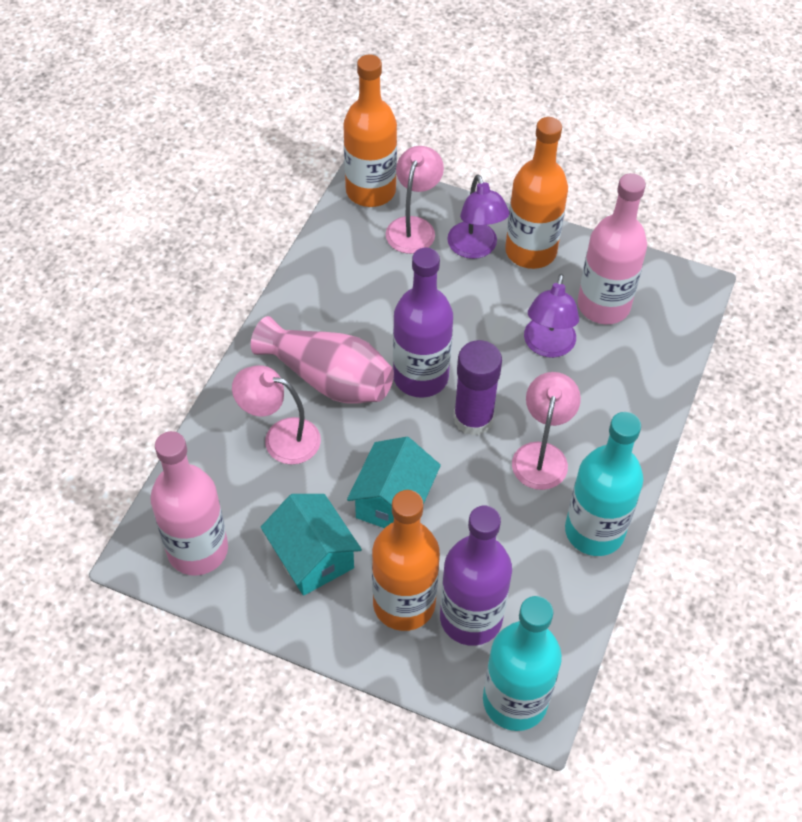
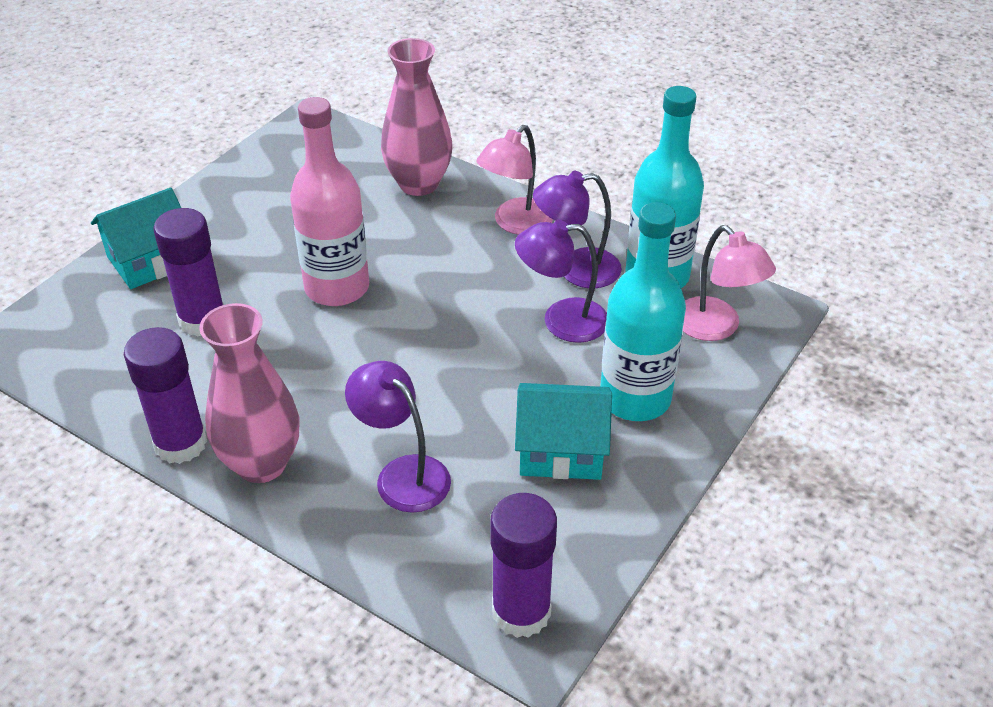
orange bottle: [343,55,397,207] [372,490,440,631] [505,117,568,269] = 3 -> none = 0
pink bottle: [150,431,228,576] [578,173,647,324] = 2 -> [290,97,369,306] = 1
pink lamp: [232,365,321,464] [386,146,444,254] [512,372,581,490] = 3 -> [476,125,553,235] [683,225,776,341] = 2
pink vase: [251,316,394,403] = 1 -> [199,303,300,483] [381,38,453,196] = 2
purple bottle: [393,247,453,398] [440,506,512,646] = 2 -> none = 0
purple glue stick: [453,340,502,436] = 1 -> [124,327,207,464] [154,208,224,336] [490,493,557,638] = 3
purple lamp: [447,174,509,259] [524,274,579,358] = 2 -> [345,361,451,513] [515,219,607,343] [533,171,622,288] = 3

